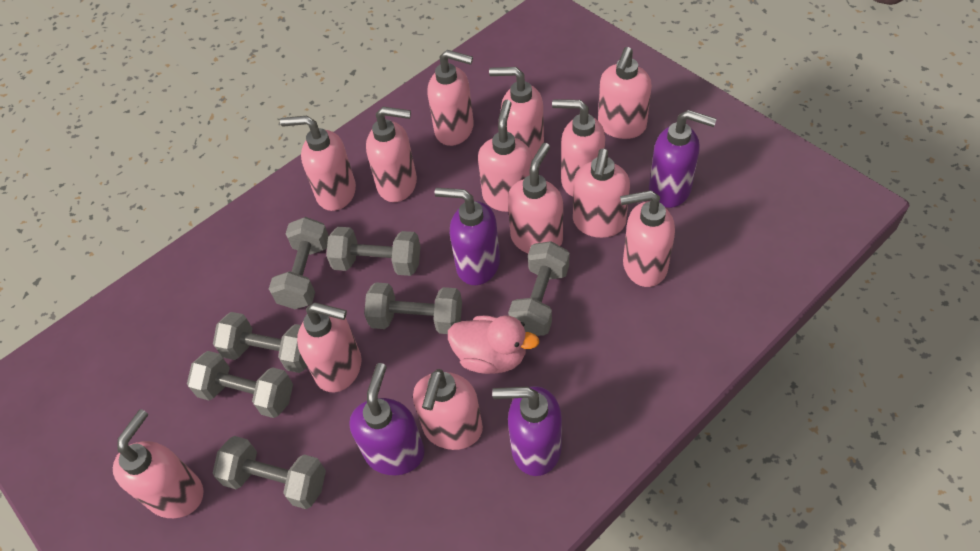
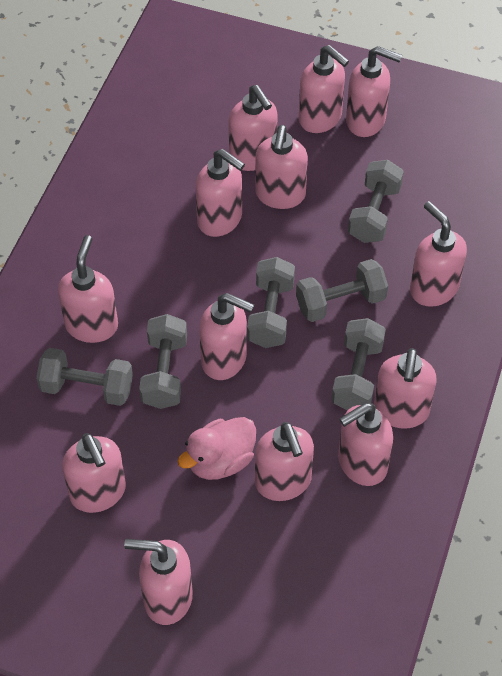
grey dumbbell: [187,351,293,418] [213,312,307,373] [213,436,326,509] [269,217,329,309] [326,227,421,276] [364,282,462,334] [508,241,569,336] = 7 -> [36,348,133,406] [139,314,187,409] [247,257,295,348] [296,259,388,322] [332,318,386,411] [348,160,404,243] = 6
purple soap dispenser: [349,363,425,475] [435,188,500,285] [492,386,562,476] [649,110,717,208] = 4 -> none = 0

